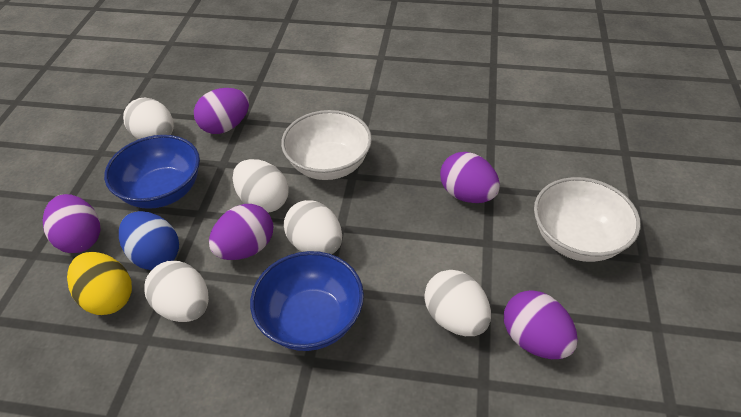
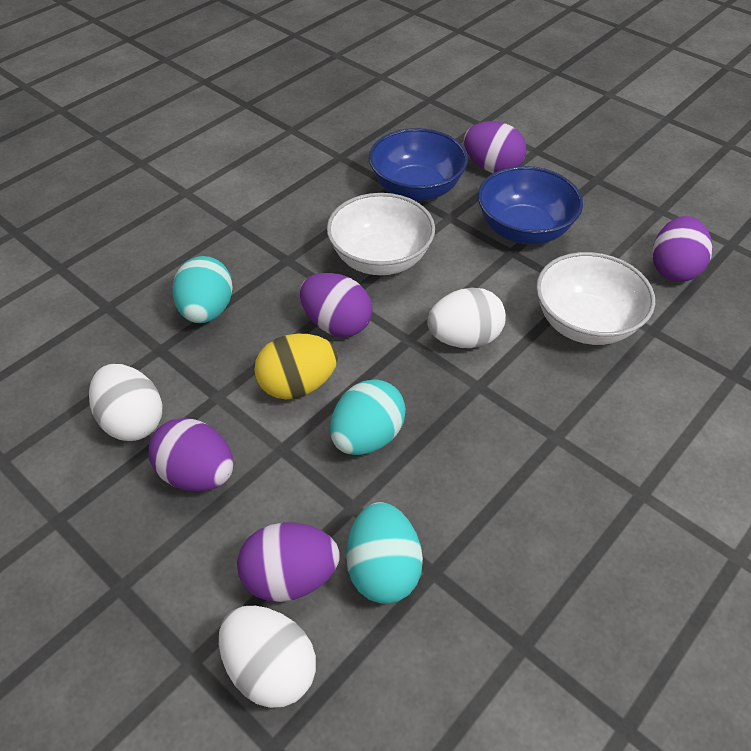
blue egg: [119,211,179,270] = 1 -> none = 0
turquoise egg: none = 0 -> [172,256,233,323] [330,379,406,455] [346,502,423,604] = 3
white egg: [123,98,174,139] [144,261,209,322] [233,159,289,213] [284,200,342,254] [424,270,491,336] = 5 -> [89,364,163,441] [219,606,316,708] [427,288,506,348] = 3

